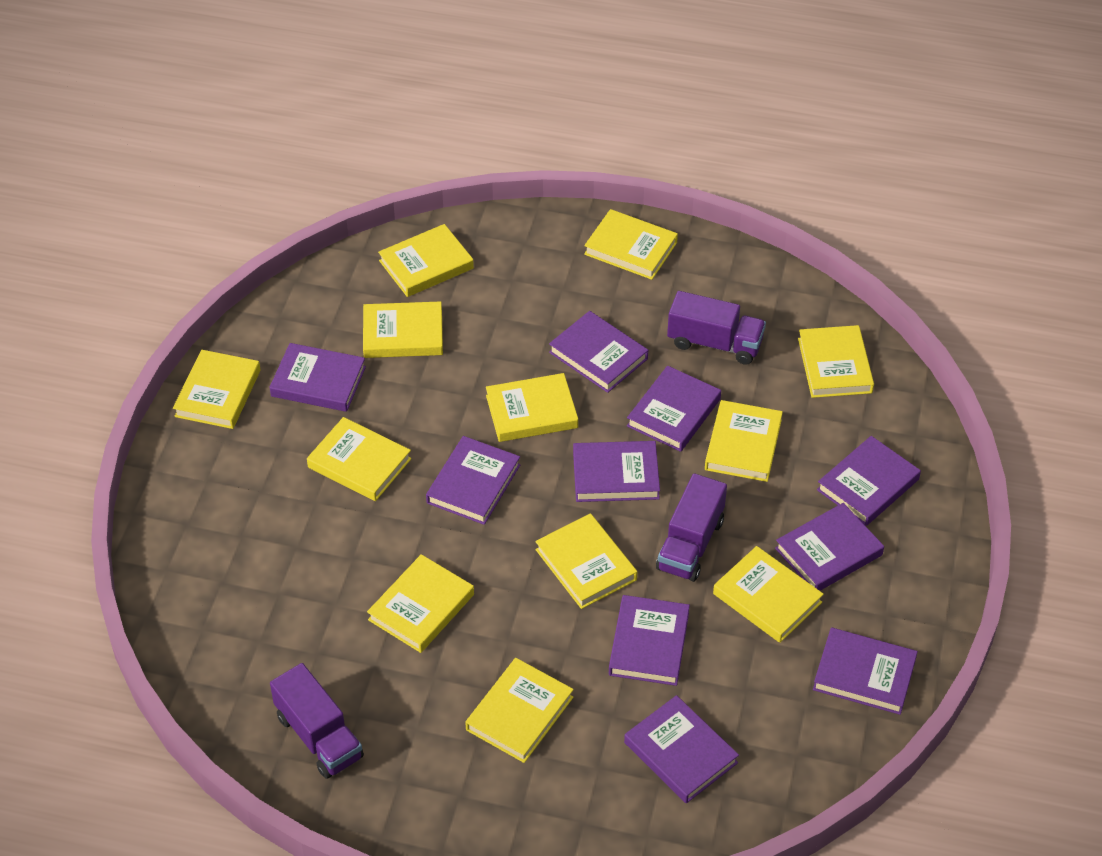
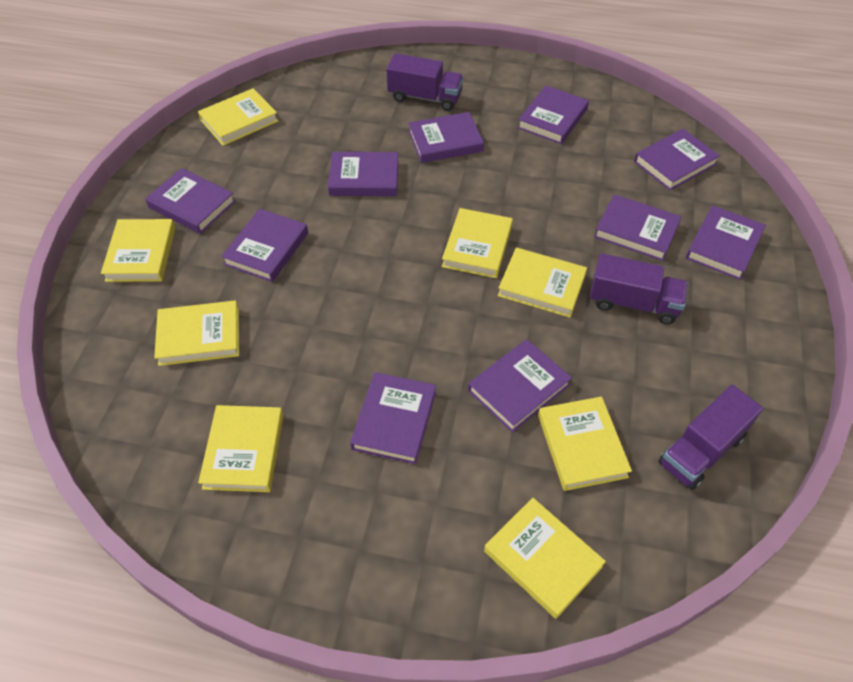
yellow book: [173,350,261,429] [307,417,412,501] [363,301,443,358] [367,554,474,653] [378,224,474,297] [465,658,574,763] [486,373,578,442] [535,513,637,609] [584,209,678,280] [705,400,783,482] [713,546,824,643] [798,325,874,398] = 12 -> [101,219,175,282] [154,300,239,366] [198,88,278,146] [198,405,284,492] [442,208,513,278] [484,498,606,619] [498,248,587,318] [538,396,632,491] = 8

